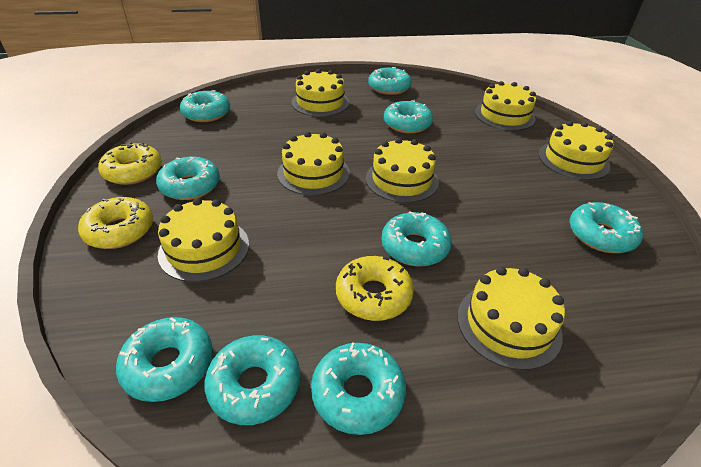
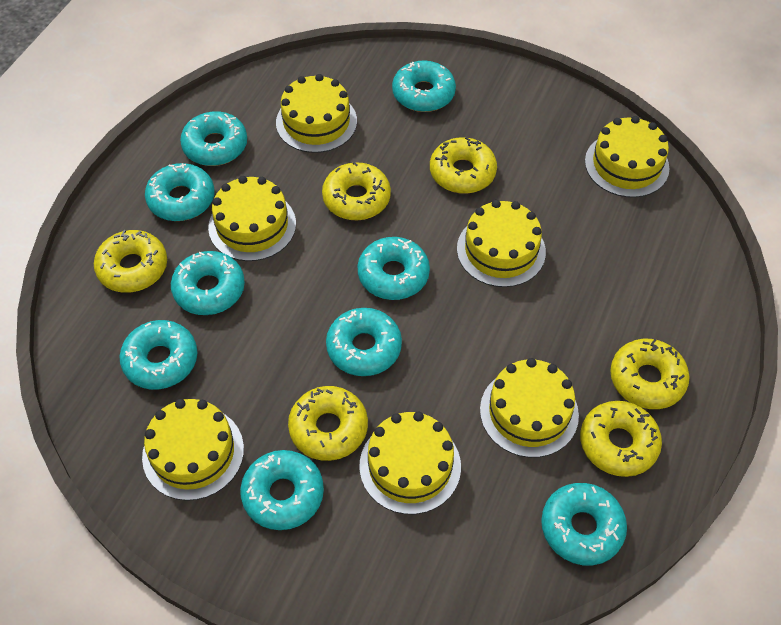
yellow donut: [78,197,153,249] [98,142,162,185] [336,256,414,321] = 3 -> [94,230,167,293] [288,386,368,461] [322,162,391,220] [430,137,497,194] [580,401,662,477] [610,339,690,409] = 6

